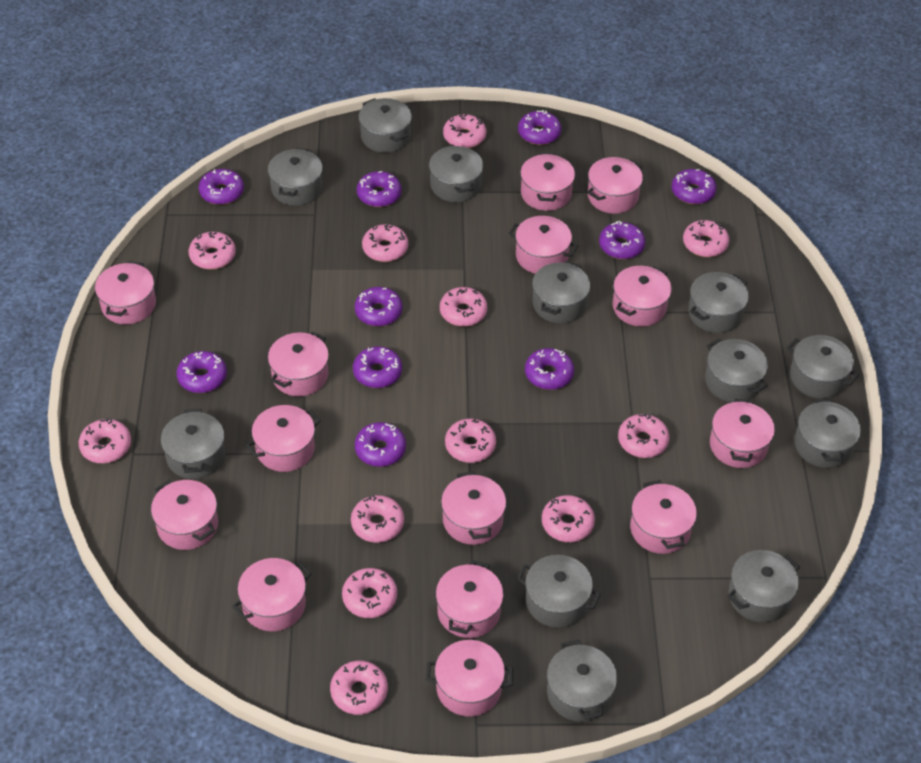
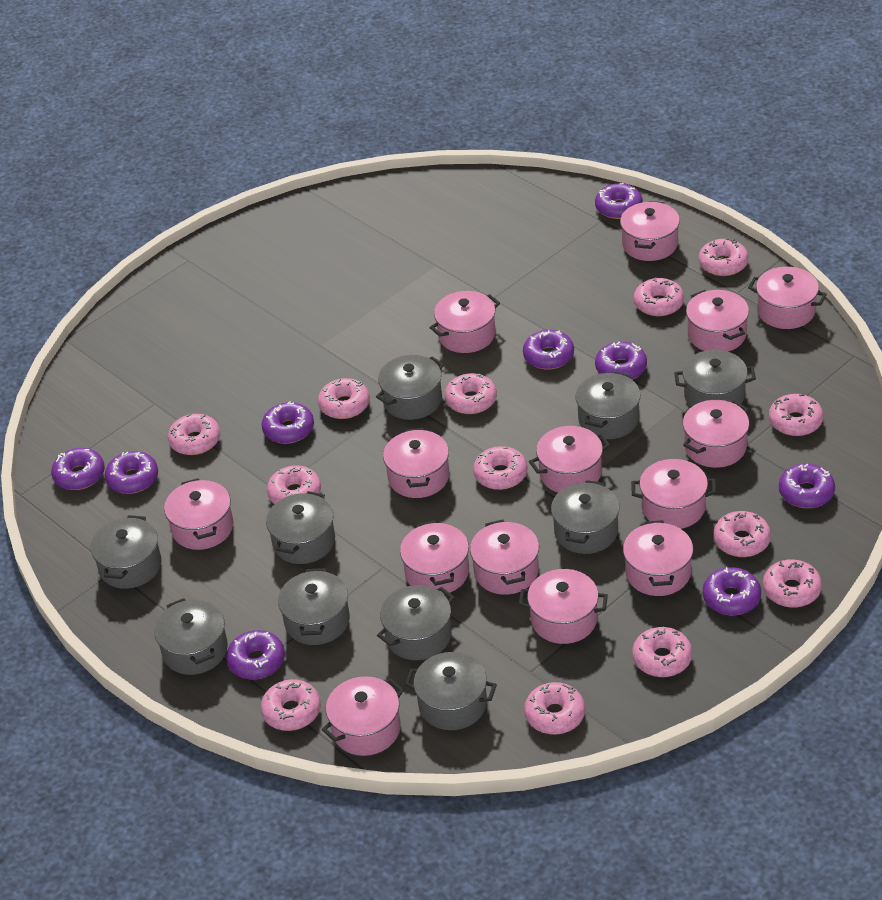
grey pot: [161,409,226,479] [268,148,323,206] [359,98,412,153] [429,145,483,202] [517,555,601,628] [532,261,590,323] [547,640,617,722] [688,272,749,333] [705,338,768,403] [727,550,800,623] [787,335,859,399] [794,399,861,468] = 12 -> [91,515,161,589] [154,598,228,675] [266,491,335,564] [278,568,350,645] [376,355,444,420] [377,585,455,660] [405,652,497,730] [551,480,620,554] [575,371,641,439] [674,350,756,407] = 10
pink donut: [79,418,131,463] [189,232,236,269] [330,661,388,715] [342,568,397,618] [351,495,404,543] [362,224,408,262] [440,287,487,327] [443,114,486,148] [445,419,496,463] [542,495,595,542] [618,413,669,458] [683,220,729,257] = 12 -> [168,414,220,455] [261,679,321,731] [267,465,321,504] [318,378,370,419] [445,373,497,414] [473,446,528,490] [524,682,585,735] [632,627,692,677] [634,277,684,316] [699,238,748,276] [714,511,771,557] [763,559,822,608] [769,394,823,436] = 13
purple donut: [177,351,227,393] [199,169,244,205] [353,346,402,388] [355,287,403,326] [355,422,406,467] [357,171,402,207] [518,110,561,145] [525,348,574,390] [599,221,645,259] [672,169,717,204] = 10 -> [51,448,105,490] [105,451,158,494] [226,630,285,680] [261,401,314,444] [523,330,574,370] [595,183,643,219] [595,342,647,380] [703,567,761,616] [779,464,835,508] = 9

